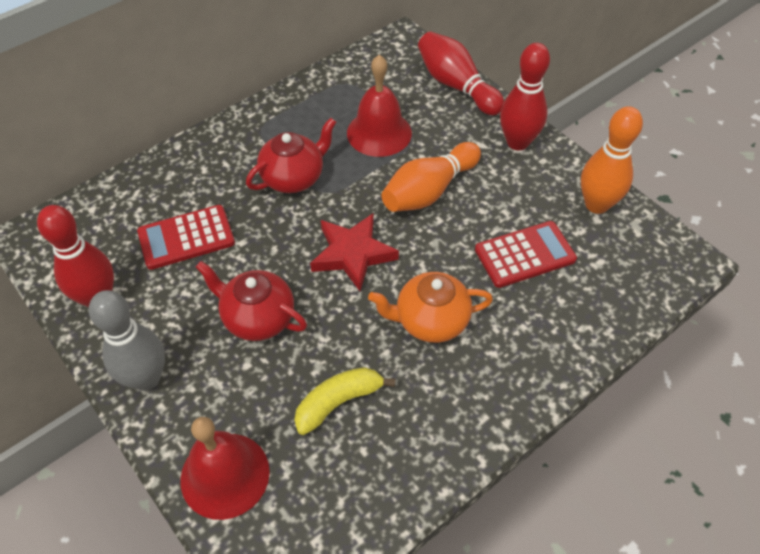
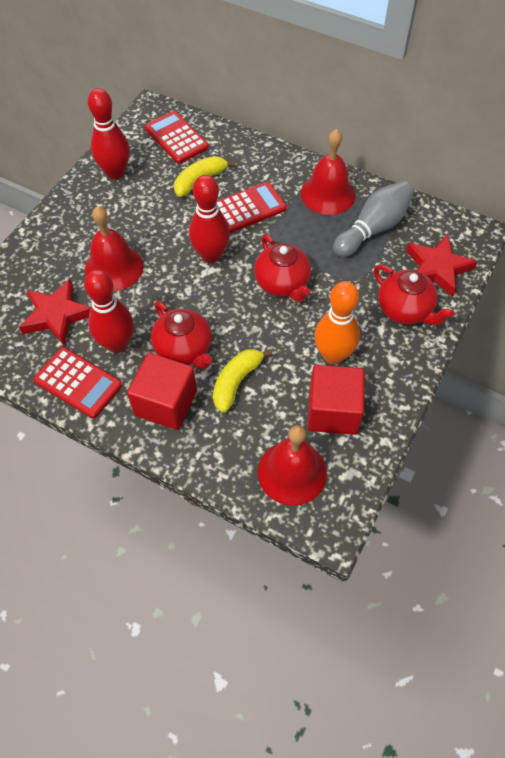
orange bowling pin: [382,142,481,212] [581,106,643,214] = 2 -> [314,281,360,364] = 1
orange teapot: [368,272,493,343] = 1 -> none = 0
red bell: [180,417,270,520] [347,55,412,157] = 2 -> [85,206,144,291] [258,425,327,506] [301,129,355,215] = 3
red calculator: [137,205,235,270] [475,221,577,288] = 2 -> [34,347,122,419] [145,111,209,164] [217,182,287,233] = 3
red cube: none = 0 -> [127,353,197,430] [308,365,364,435] = 2
red star: [310,214,399,291] = 1 -> [19,279,91,345] [406,234,477,297] = 2
red teapot: [196,261,307,341] [246,118,336,193] = 2 -> [151,301,212,370] [254,234,311,302] [374,265,454,325] = 3
yellow banana: [294,367,395,435] = 1 -> [174,156,235,197] [213,349,272,413] = 2

